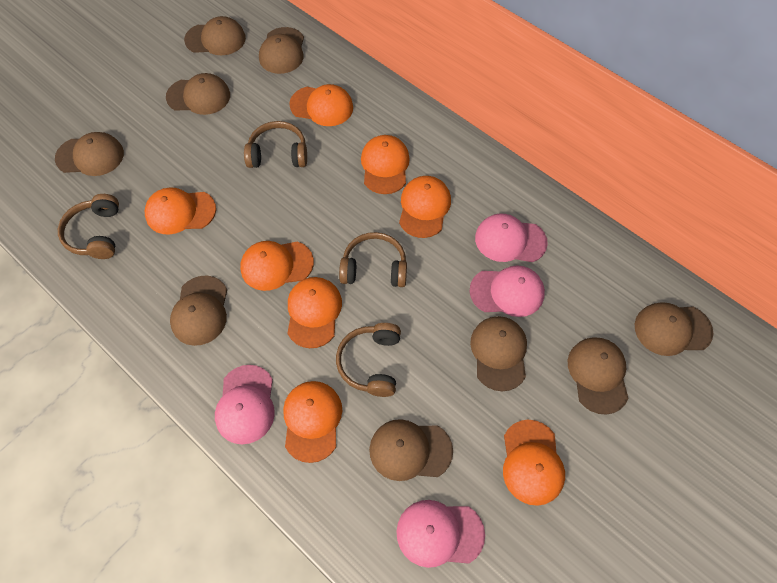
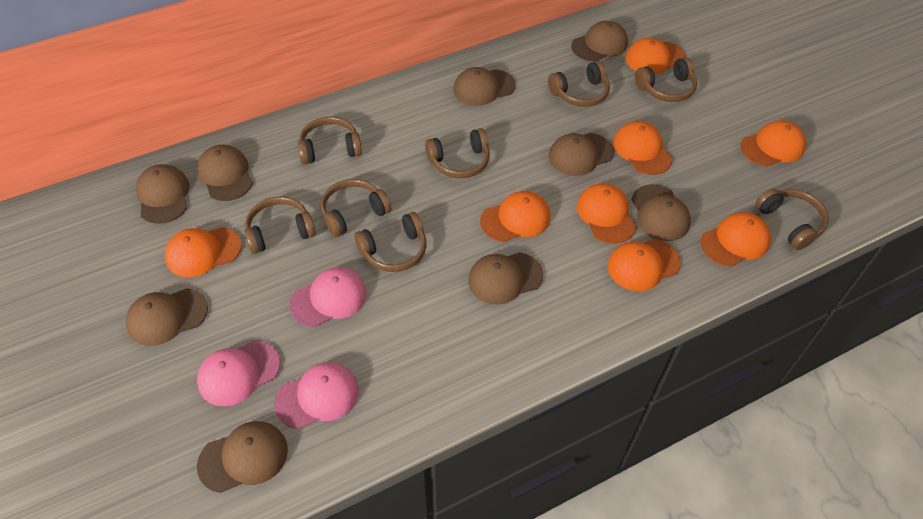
brown headphones: [58,194,119,259] [244,121,307,168] [336,323,401,397] [339,232,407,287] = 4 -> [245,197,316,254] [298,117,362,164] [321,179,392,237] [354,212,427,272] [425,128,490,179] [548,61,610,107] [635,57,697,102] [756,188,829,250] = 8
pink cap: [215,365,275,444] [396,500,485,568] [469,265,545,317] [475,214,548,262] = 4 -> [197,340,280,406] [274,362,359,429] [290,267,367,327] = 3

